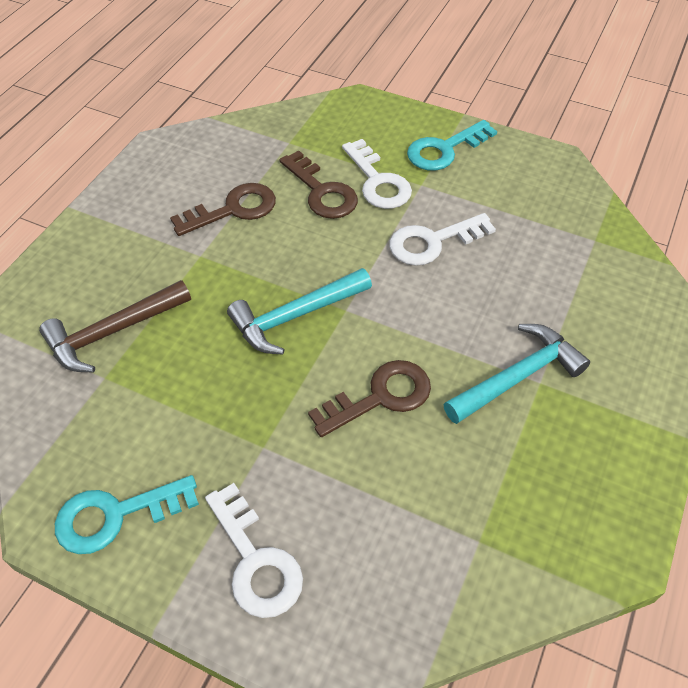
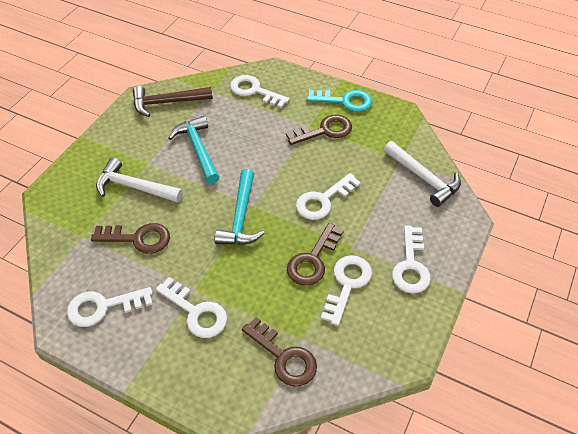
brown key: [170,183,276,236] [280,150,358,219] [308,360,431,437] = 3 -> [91,223,170,254] [242,317,317,386] [286,115,352,145] [287,223,344,286] = 4
turquoise key: [55,475,199,554] [407,120,497,171] = 2 -> [307,90,373,112] = 1
white hammer: none = 0 -> [96,158,183,203] [384,141,461,207] = 2
white key: [205,483,303,618] [342,139,412,209] [389,213,496,266] = 3 -> [67,287,153,327] [156,277,227,338] [230,75,290,108] [296,173,361,220] [321,255,372,326] [392,225,431,293] = 6

